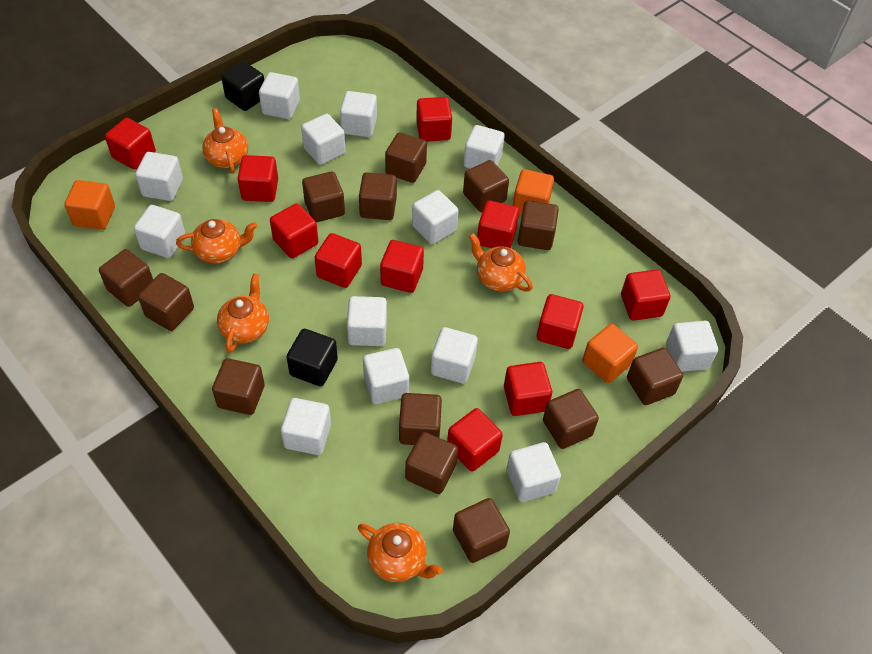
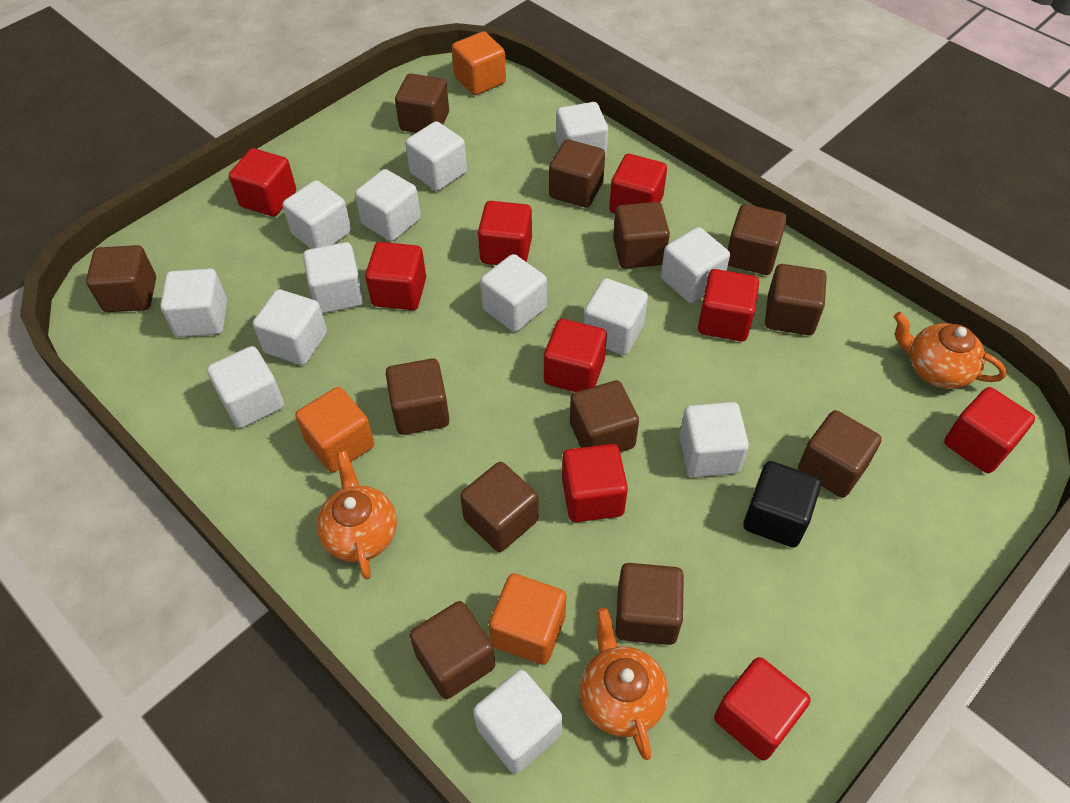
black cube: [221,61,264,111] [286,329,338,386] = 2 -> [743,461,821,548] = 1
brown cube: [99,249,153,307] [138,273,194,331] [212,358,265,415] [302,171,345,222] [359,172,397,220] [385,132,427,183] [399,393,442,445] [405,432,458,494] [453,498,510,563] [463,160,509,212] [518,200,559,250] [543,389,599,449] [627,348,683,405] = 13 -> [86,245,156,312] [386,358,450,435] [395,74,449,133] [410,601,495,699] [460,462,538,552] [549,139,605,208] [570,380,639,452] [613,202,670,269] [616,563,684,645] [728,204,787,275] [765,264,827,335] [798,410,882,498] = 12
orange teapot: [176,219,257,263] [202,108,248,174] [217,273,269,353] [358,523,443,582] [469,233,533,292] = 5 -> [317,451,397,580] [580,608,668,760] [893,312,1007,389] = 3
red cube: [105,118,156,170] [237,155,278,202] [270,203,318,258] [314,233,362,288] [380,240,424,293] [416,97,452,142] [447,408,503,472] [477,200,519,248] [504,362,552,416] [537,294,584,349] [621,270,671,321] = 11 -> [229,148,296,217] [365,242,426,310] [478,201,532,265] [544,319,607,392] [562,444,628,522] [609,154,667,214] [698,269,759,341] [714,657,811,761] [944,387,1035,473] = 9

